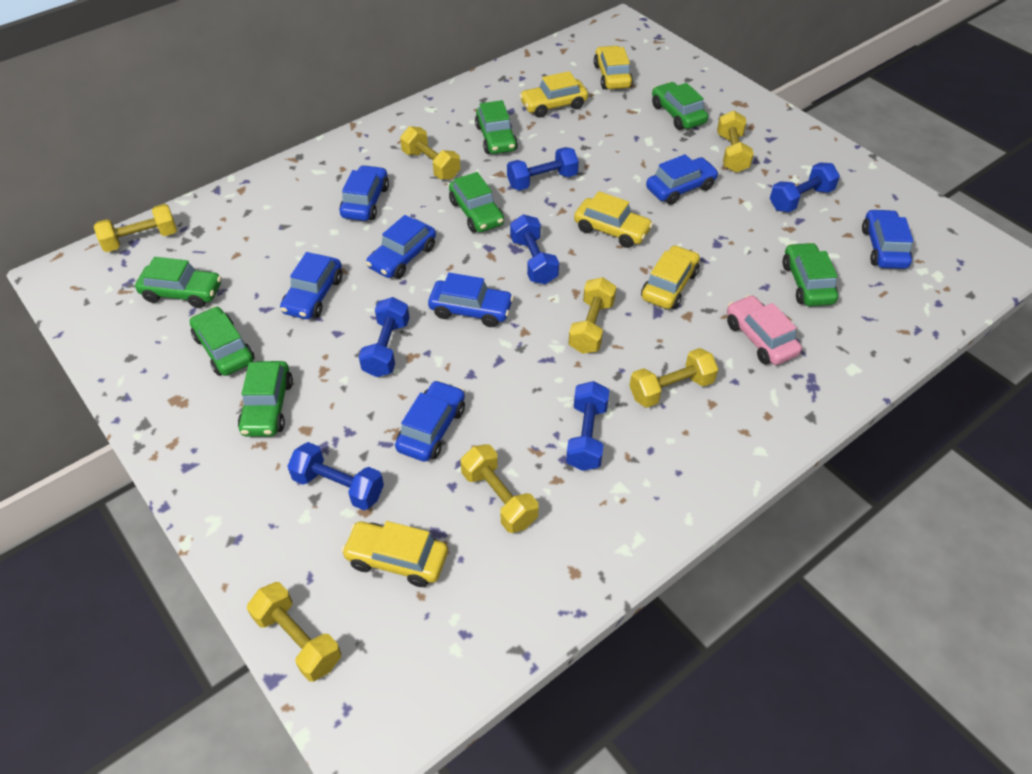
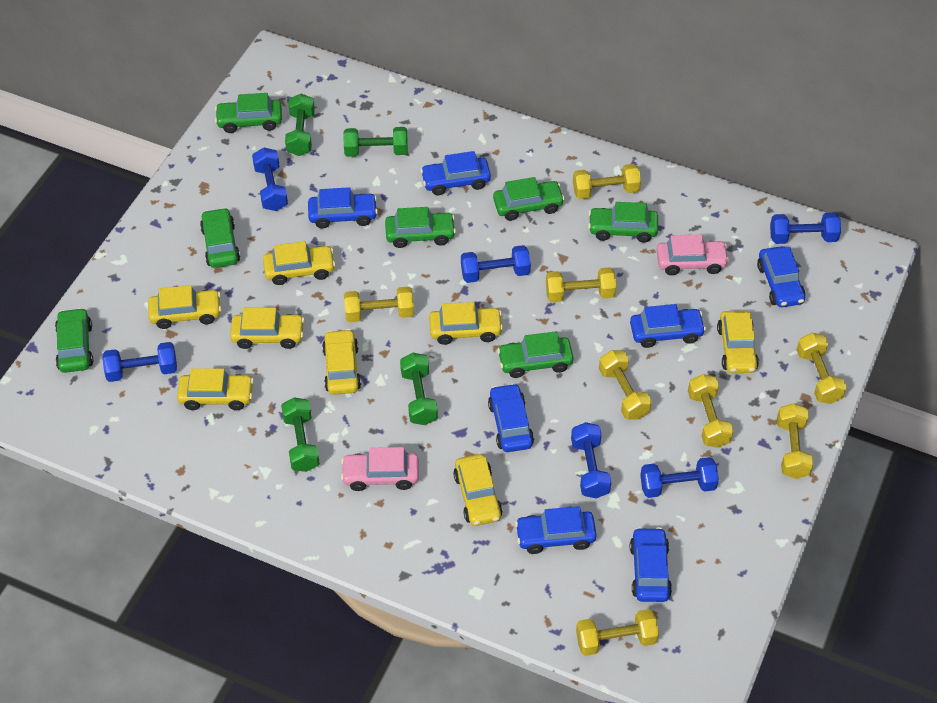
green dumbbell: none = 0 -> [281,397,320,472] [285,94,315,156] [343,127,408,157] [400,353,438,425] = 4
pink car: [727,295,802,365] = 1 -> [341,447,419,491] [656,234,729,275] = 2
yellow car: [341,521,448,587] [519,71,588,117] [574,191,653,248] [594,46,633,89] [641,245,700,309] = 5 -> [148,285,222,329] [177,368,254,410] [230,308,304,349] [263,241,336,285] [322,329,361,395] [429,302,503,345] [453,454,503,526] [717,311,759,373] = 8
yellow dumbbell: [94,204,177,252] [247,582,341,682] [400,126,460,180] [460,444,539,533] [568,277,616,354] [629,348,718,408] [717,111,754,173] = 7 -> [344,286,414,322] [546,267,616,302] [573,164,641,199] [576,609,659,656] [599,350,652,420] [688,374,733,448] [777,403,813,479] [797,333,847,404] = 8

